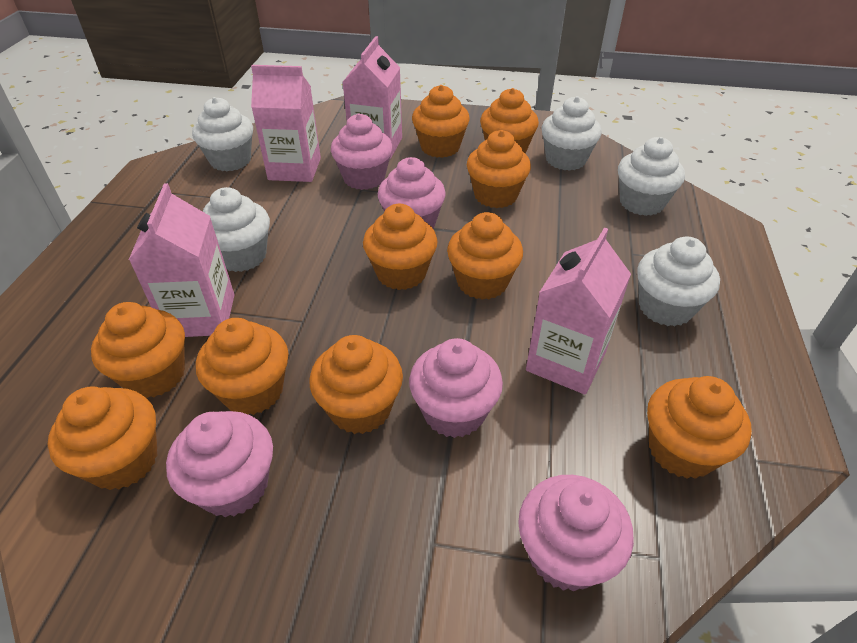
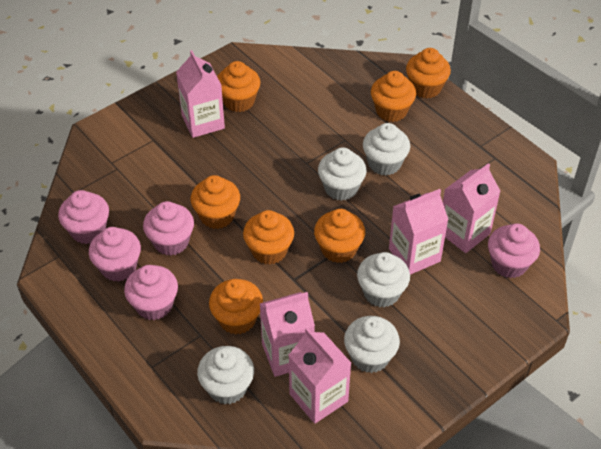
orange cupcake: [48,386,158,490] [91,302,185,398] [196,318,288,415] [310,335,403,434] [363,204,437,290] [412,85,470,158] [447,212,523,300] [467,130,531,208] [480,88,539,154] [647,376,752,479] = 10 -> [191,175,240,229] [209,279,263,335] [217,61,260,112] [243,210,294,265] [314,209,365,263] [371,71,416,122] [406,48,451,98] = 7
pink carton: [129,183,235,337] [251,65,321,182] [343,36,402,159] [526,228,631,395] = 4 -> [176,50,225,138] [260,292,315,377] [289,327,351,424] [389,189,449,275] [443,163,501,253] = 5

